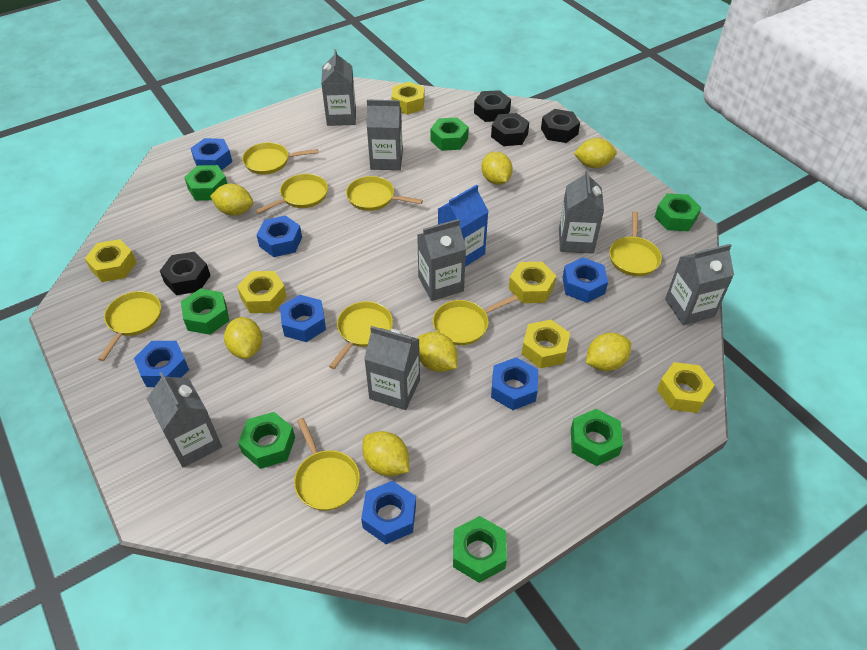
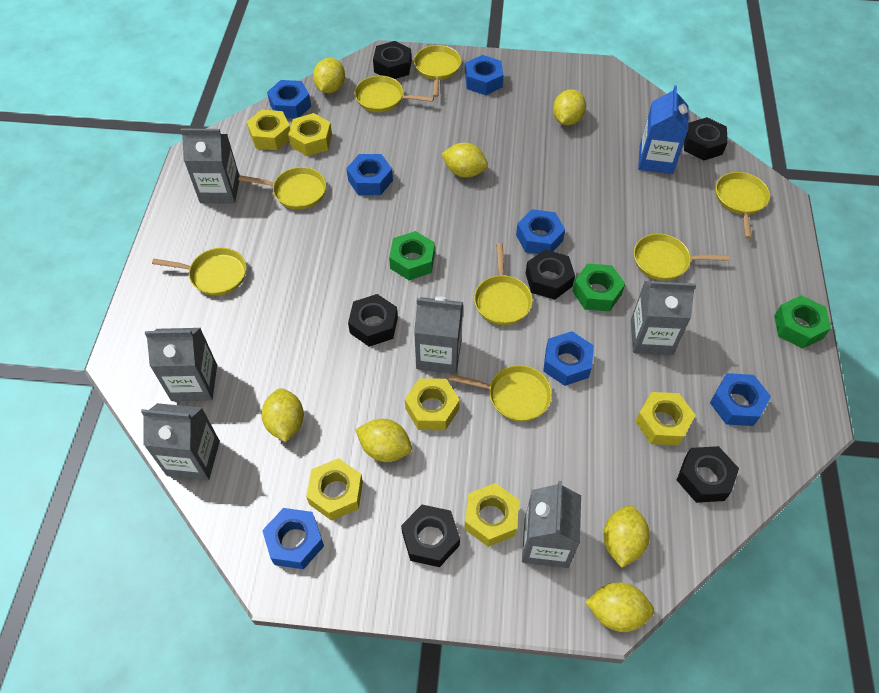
black nut: [160,252,211,295] [474,90,511,122] [491,113,529,146] [541,109,580,143] = 4 -> [348,294,398,347] [373,41,412,79] [401,505,460,567] [526,249,575,300] [677,446,739,503] [684,117,728,161] = 6
green nut: [181,288,229,335] [184,165,227,201] [238,412,295,469] [430,117,469,151] [453,516,507,583] [571,409,623,466] [655,193,701,231] = 7 -> [389,231,435,280] [572,264,625,311] [774,295,831,349] = 3
grey carton: [147,372,222,467] [321,49,356,126] [364,326,420,410] [367,99,403,170] [417,219,466,301] [559,169,604,254] [665,244,734,325] = 7 -> [141,403,220,480] [145,328,217,401] [181,129,239,204] [414,296,463,374] [522,481,581,568] [631,281,696,355] = 6

